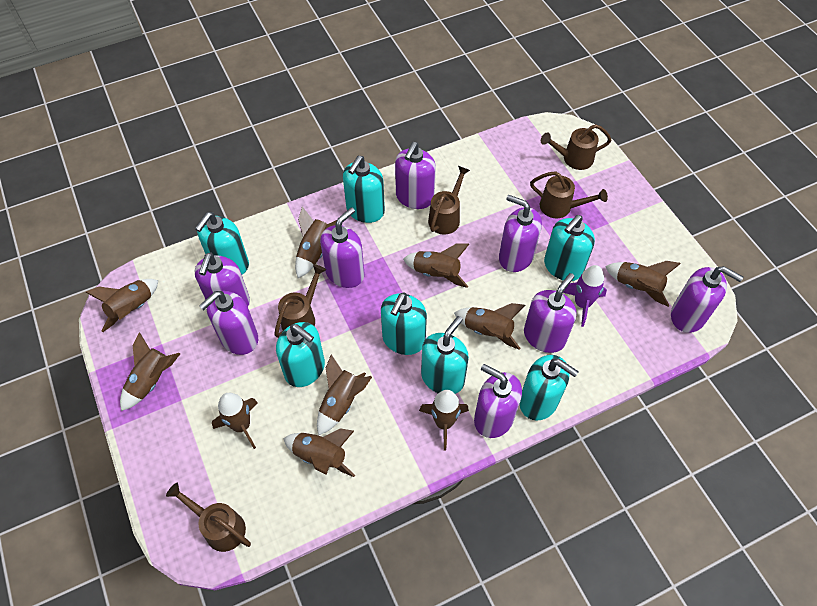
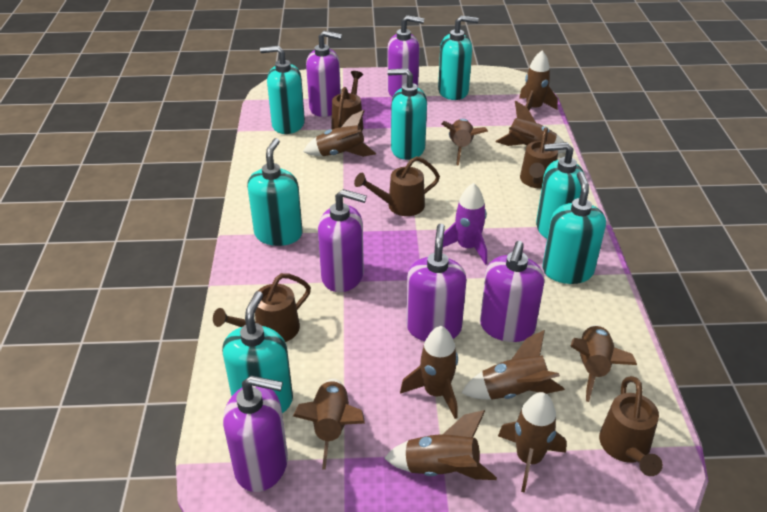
purple soap dispenser: [195,253,250,306] [199,291,258,355] [320,207,364,288] [395,142,436,209] [474,364,522,438] [499,195,542,272] [524,273,577,353] [671,266,743,333] = 8 -> [223,376,288,492] [306,31,342,117] [318,189,367,292] [387,15,424,97] [406,224,467,341] [480,241,544,342] = 6

